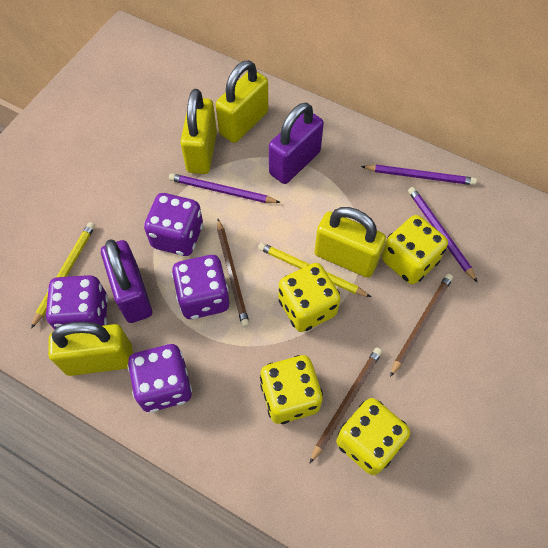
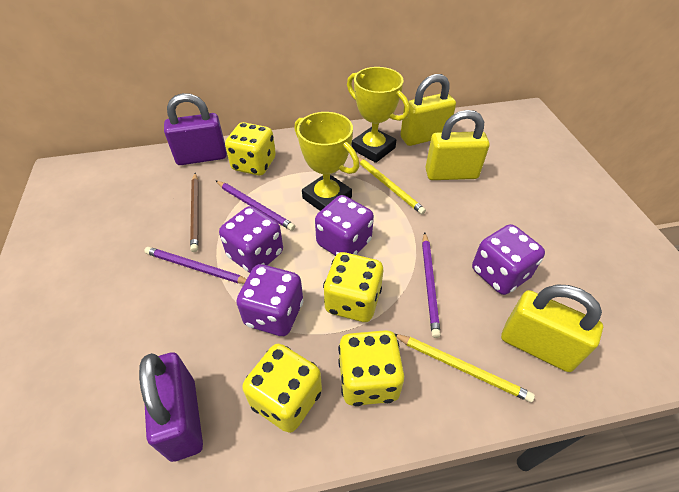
brown pencil: [217,219,250,327] [310,347,382,463] [390,274,453,377] = 3 -> [190,173,199,252] = 1
yellow padlock: [48,322,133,376] [180,89,217,174] [215,60,268,143] [314,207,386,277] = 4 -> [400,74,456,146] [425,110,489,180] [501,285,603,372] = 3
yellow trophy: none = 0 -> [295,112,360,211] [347,67,410,163] = 2

